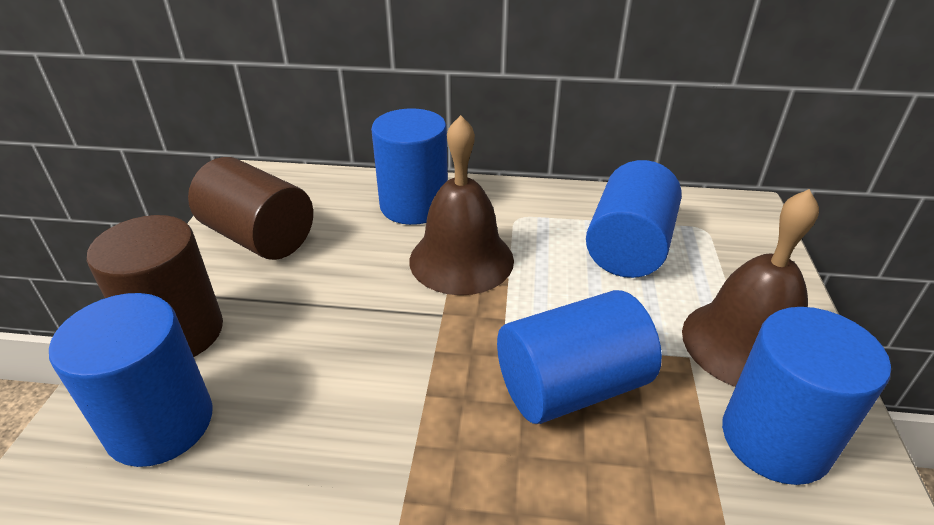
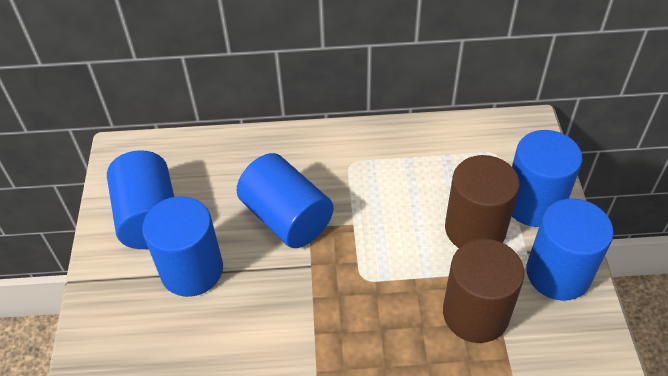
brown bell: [409,115,514,295] [682,189,819,387] = 2 -> none = 0

